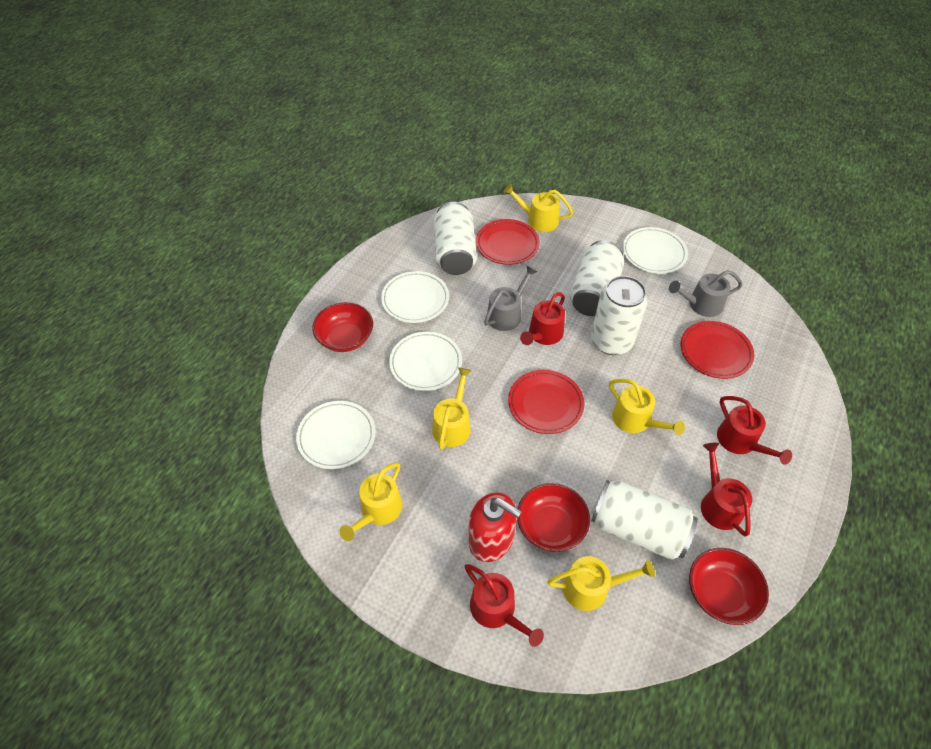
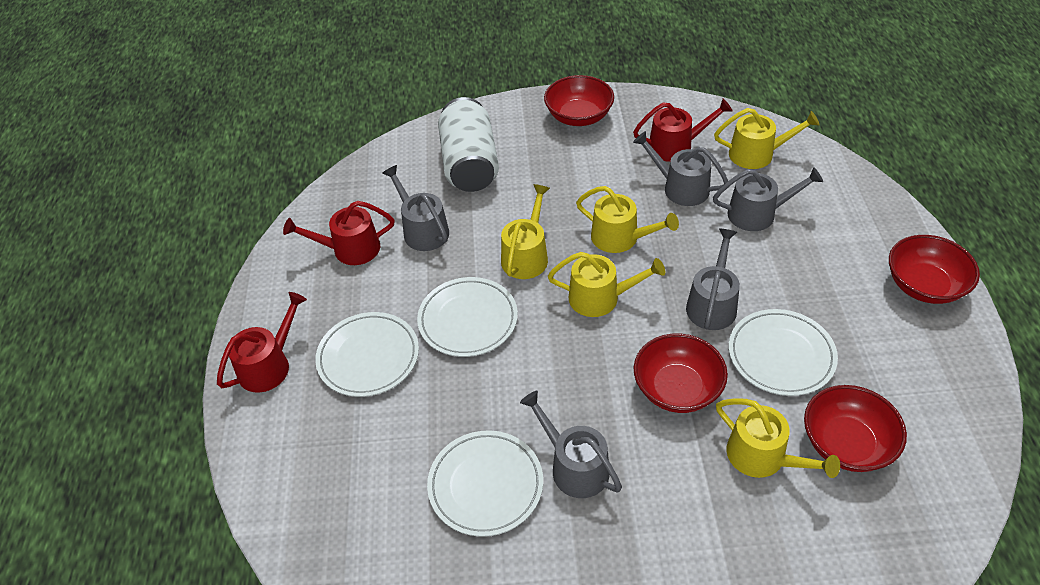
grey watering can: [484,266,538,331] [669,270,742,317] = 2 -> [382,165,449,251] [520,390,622,498] [633,131,728,206] [686,228,740,330] [713,167,823,231] = 5
red bowl: [312,302,373,352] [517,483,590,552] [689,548,769,625] = 3 -> [544,75,614,126] [634,333,728,413] [804,385,907,472] [889,235,980,304] = 4
red plate: [476,219,540,265] [508,370,584,434] [681,321,754,379] = 3 -> none = 0
red soap dispenser: [469,492,522,562] = 1 -> none = 0
red watering can: [464,564,544,647] [520,292,565,345] [701,443,752,537] [717,396,792,465] = 4 -> [217,292,307,393] [283,201,395,265] [633,98,732,162] = 3
white can: [434,202,477,275] [570,240,624,316] [591,276,648,355] [591,480,698,560] = 4 -> [438,97,499,192] = 1

